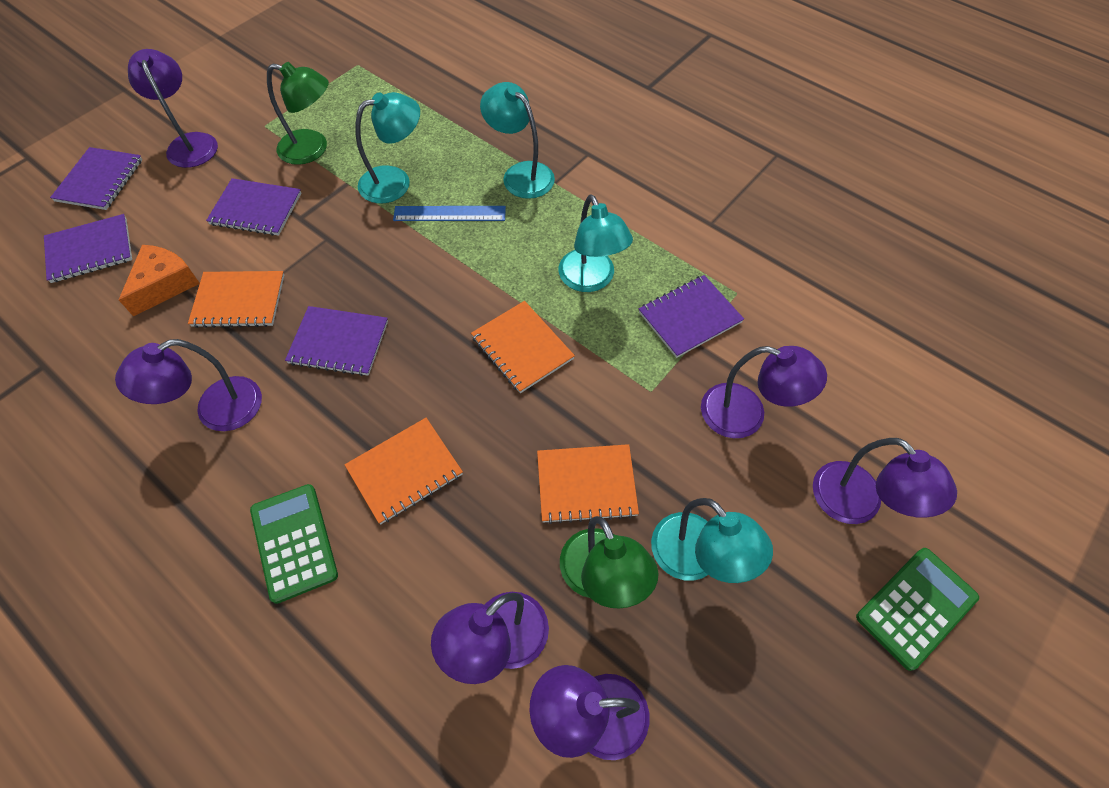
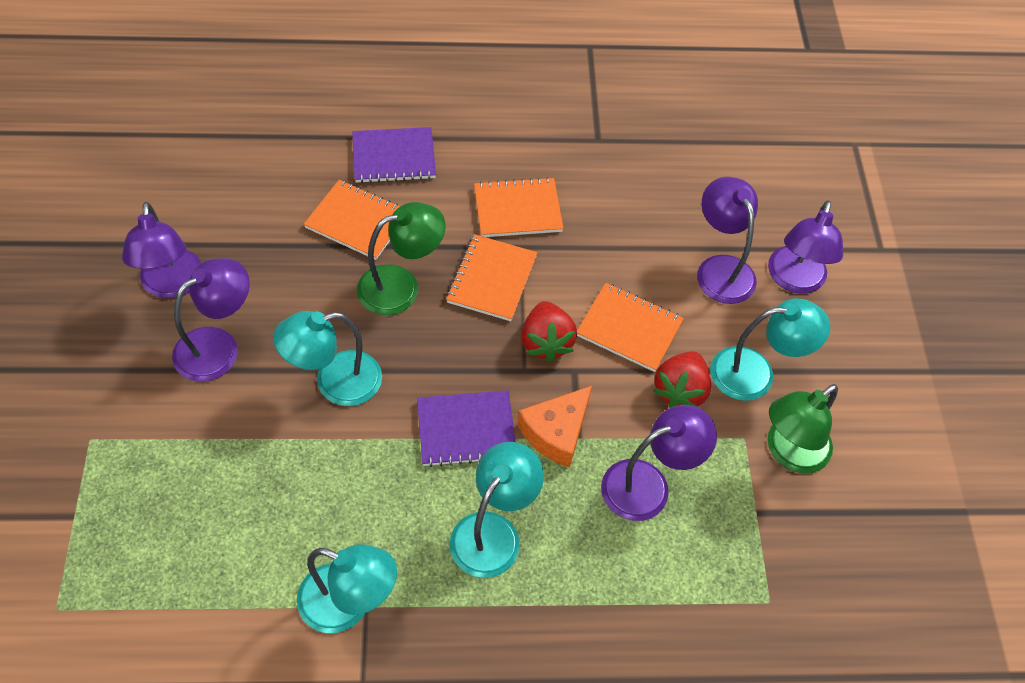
blue ruler: [393,206,506,221] = 1 -> none = 0
green calculator: [250,484,338,604] [856,548,979,671] = 2 -> none = 0
purple lamp: [115,339,262,431] [128,49,218,168] [431,592,549,684] [529,665,649,760] [701,346,827,438] [813,438,957,524] = 6 -> [122,202,201,298] [172,258,250,382] [601,405,717,521] [697,177,758,304] [768,200,843,294] = 5
purple notebook: [44,214,132,283] [50,147,143,210] [206,178,301,236] [285,306,388,376] [639,275,744,358] = 5 -> [352,127,436,183] [417,390,515,467] = 2
red strawberry: none = 0 -> [521,301,577,362] [653,351,711,408] = 2

